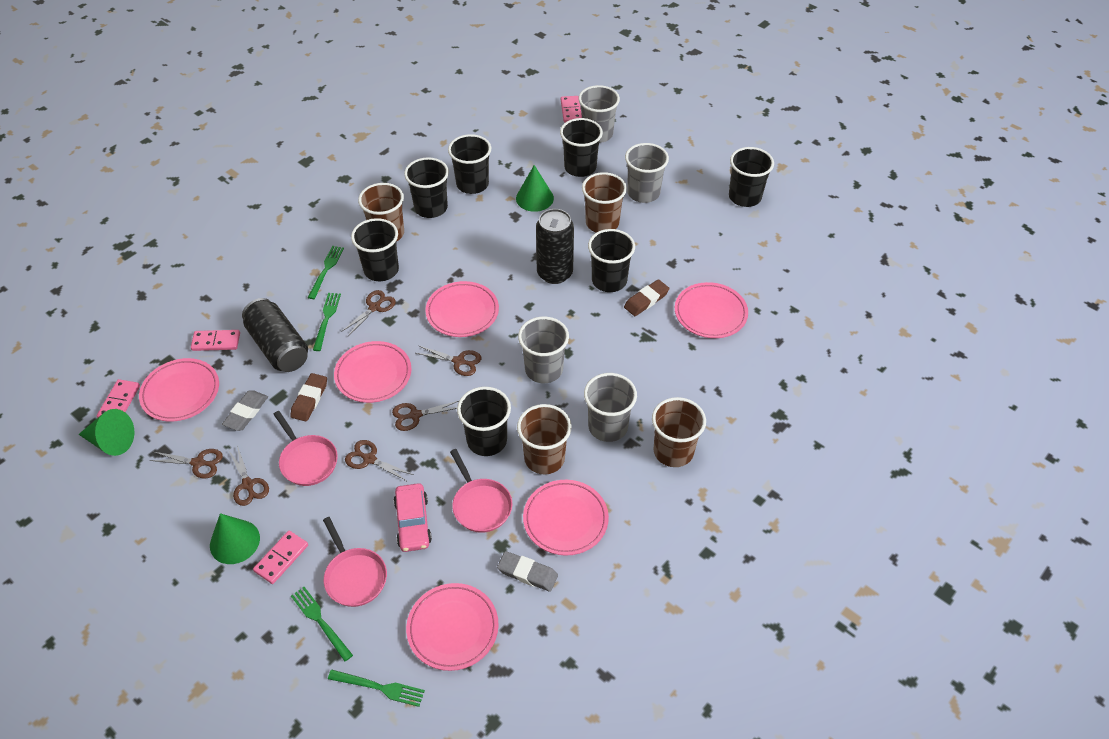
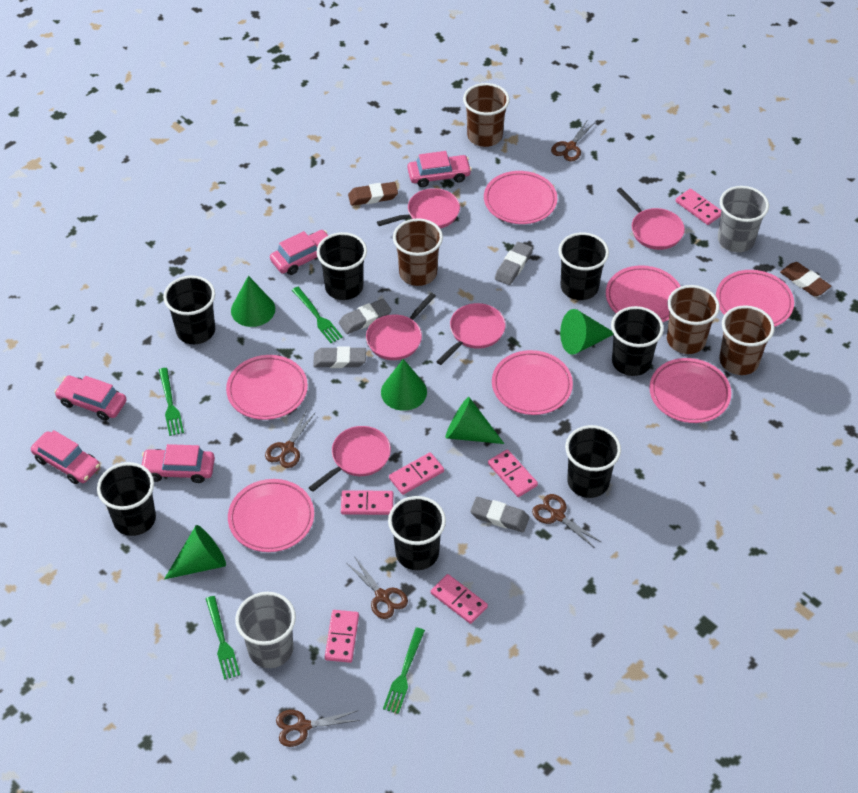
black can: [242,298,308,372] [536,209,574,284] = 2 -> none = 0
brown scissors: [149,449,223,479] [229,445,269,506] [341,290,396,336] [345,440,413,482] [392,400,460,431] [416,346,481,376] = 6 -> [265,410,315,468] [276,710,360,747] [346,556,408,619] [532,494,601,548] [551,121,594,161] = 5
green cone: [78,409,134,456] [210,513,260,564] [516,165,554,212] = 3 -> [164,525,226,580] [231,276,275,327] [381,359,427,411] [445,397,504,444] [560,309,613,355] = 5
grey cup: [518,317,569,383] [578,85,620,143] [584,373,637,442] [625,143,669,203] = 4 -> [235,592,296,668] [718,186,769,252] = 2
grey eraser: [222,390,268,431] [497,551,558,592] = 2 -> [313,347,366,368] [339,299,391,334] [470,497,529,532] [495,242,533,285] = 4
pink car: [394,483,432,552] = 1 -> [31,430,100,484] [54,375,127,421] [142,444,215,483] [270,230,328,275] [407,151,472,187] = 5
pink domino: [96,379,140,418] [191,330,240,351] [253,531,308,584] [561,96,582,123] = 4 -> [325,610,359,663] [341,490,393,515] [389,452,444,495] [431,574,488,624] [488,449,538,497] [676,188,721,225] = 6
pink pan: [274,411,338,486] [323,517,387,607] [450,449,512,533] = 3 -> [308,426,391,492] [366,293,436,360] [377,188,460,228] [436,303,506,365] [616,188,685,250] = 5
pink plate: [139,358,219,422] [334,341,412,403] [406,583,499,671] [426,281,499,337] [523,480,609,556] [675,282,748,338] = 6 -> [226,355,308,420] [228,479,314,552] [484,171,557,224] [492,350,573,415] [606,265,681,322] [649,358,731,423] [716,270,794,327] = 7

